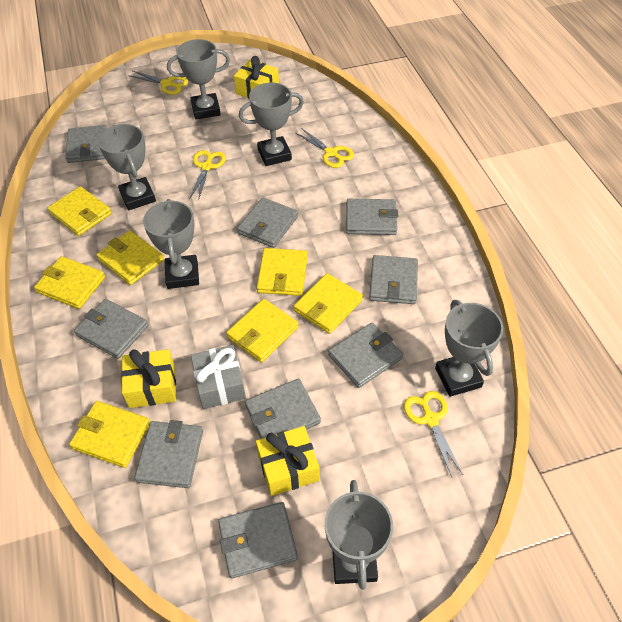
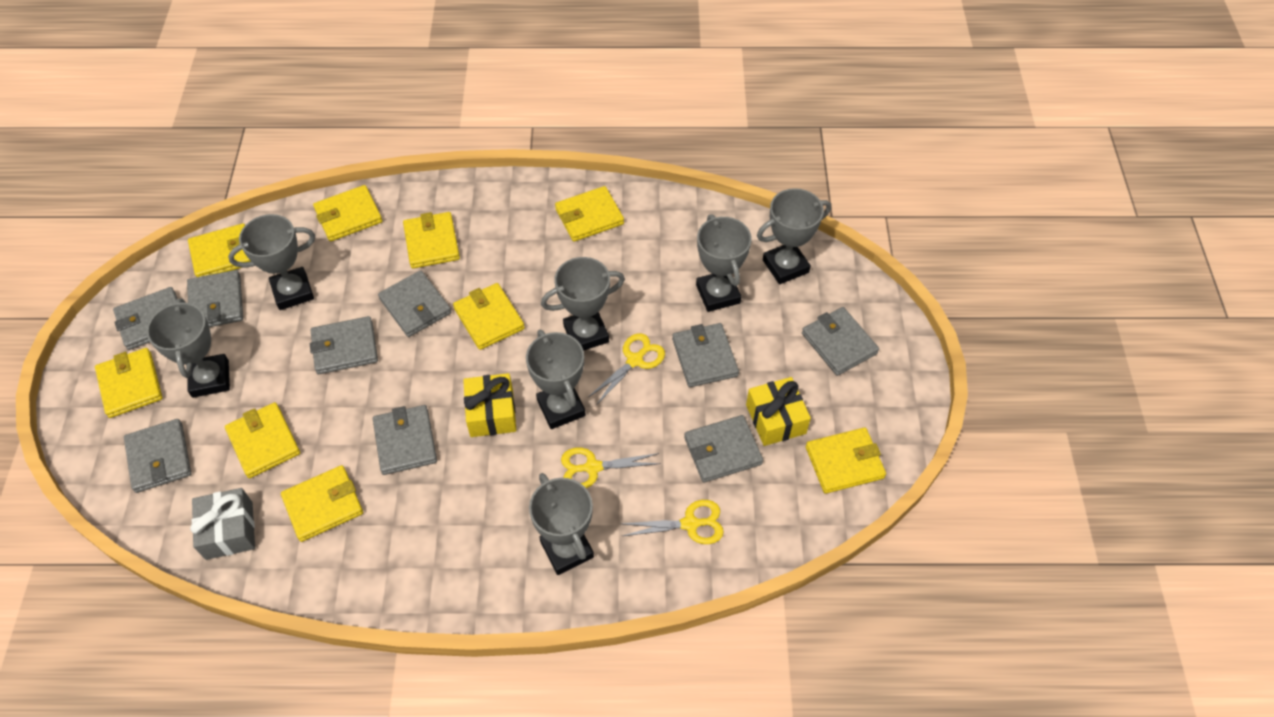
grey trophy: [98,124,156,210] [143,199,199,289] [167,39,230,119] [239,82,304,166] [325,480,393,590] [435,300,503,397] = 6 -> [146,298,230,398] [228,214,315,310] [526,330,586,429] [529,473,594,575] [541,257,625,351] [696,214,752,312] [757,188,831,284] = 7
yellow gift: [121,349,176,408] [234,56,279,99] [256,426,319,496] = 3 -> [463,373,517,437] [746,377,811,446] = 2
yellow scissors: [128,71,188,95] [189,150,226,201] [296,128,354,168] [404,391,463,477] = 4 -> [561,448,661,488] [588,333,665,405] [622,500,724,544] = 3
yellow wallet: [34,256,105,309] [47,186,112,236] [69,401,150,468] [96,231,164,285] [226,299,299,362] [257,248,308,296] [294,273,363,334] = 7 -> [95,348,163,418] [188,223,251,277] [225,402,300,478] [281,465,363,542] [313,185,382,241] [403,212,460,268] [453,283,525,350] [555,186,624,242] [806,428,886,494] = 9

